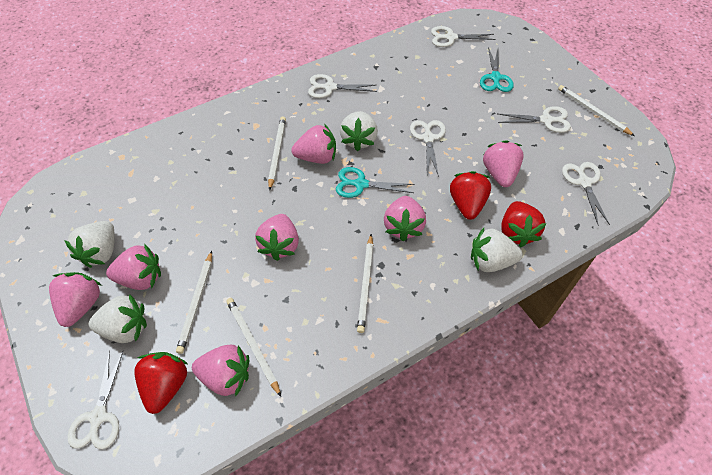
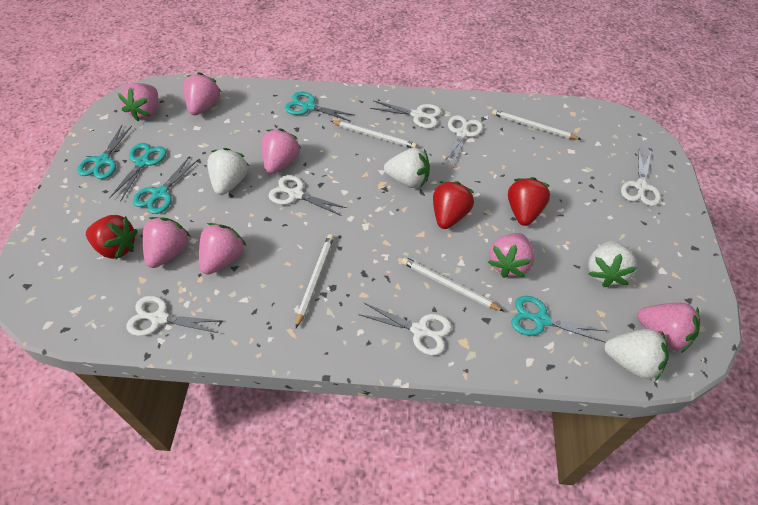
turquoise scissors: [336,167,415,198] [480,47,514,92] = 2 -> [77,125,132,179] [109,143,166,202] [133,156,199,214] [285,92,354,121] [511,296,606,343] = 5
white pencil: [176,251,212,354] [226,298,281,397] [268,116,286,191] [357,234,373,333] [558,85,635,136] = 5 -> [296,234,334,328] [331,121,417,148] [402,258,504,311] [492,109,582,140] = 4

